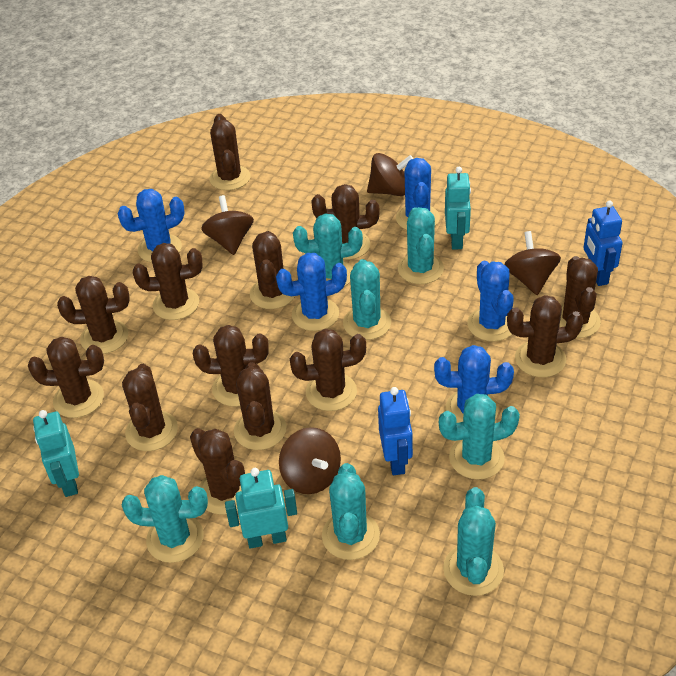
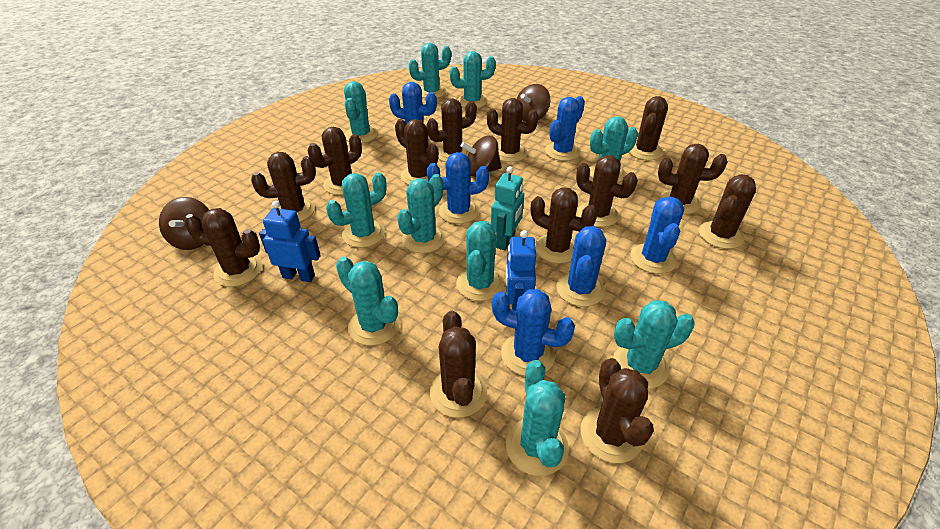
blue cactus: [117,189,185,263] [276,253,347,331] [396,158,440,230] [434,345,514,423] [467,261,514,342] = 5 -> [389,82,437,140] [427,152,489,224] [492,289,575,376] [545,96,585,161] [556,226,606,307] [630,197,684,274] = 6
brown spinning top: [201,195,254,255] [279,427,341,494] [367,153,413,196] [504,231,561,295] = 4 -> [159,197,209,250] [461,135,501,177] [517,84,550,122] = 3
turquoise cactus: [122,475,208,563] [293,213,363,287] [322,463,380,560] [343,259,391,340] [398,207,444,284] [439,394,520,480] [443,487,504,596] = 7 -> [326,172,387,248] [336,256,400,346] [344,81,378,143] [397,174,446,253] [409,43,451,98] [450,51,496,108] [456,221,504,301] [506,360,569,476] [589,117,638,183] [613,300,695,389] = 10
turquoise robot: [33,410,79,497] [225,468,297,549] [445,167,471,250] = 3 -> [491,167,524,250] = 1

